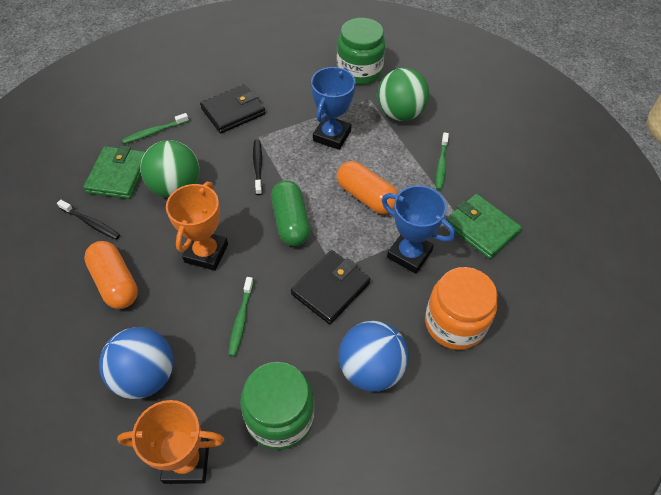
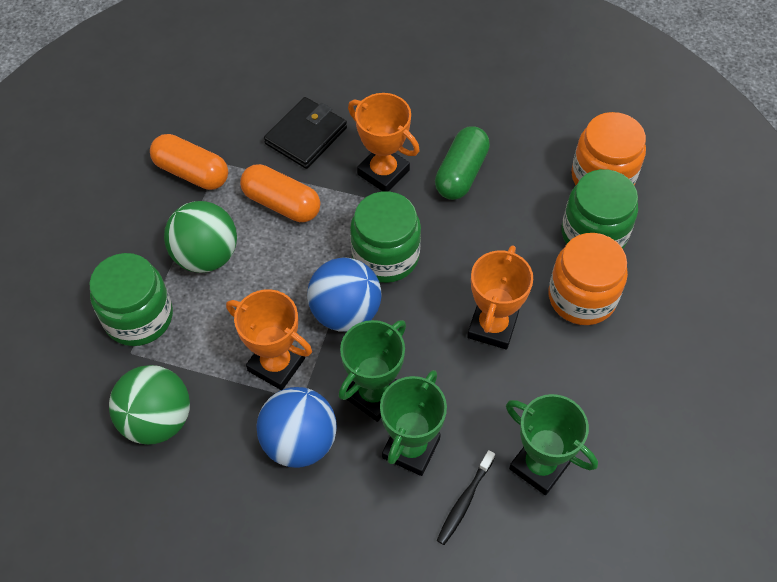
black toothbrush: [57,200,120,240] [253,139,263,195] = 2 -> [437,450,495,545] = 1
black wallet: [200,84,265,134] [291,250,370,324] = 2 -> [264,97,347,169] = 1
blue trophy: [311,67,356,150] [382,185,455,274] = 2 -> none = 0
green jar: [240,362,314,450] [337,18,386,85] = 2 -> [90,253,173,346] [350,191,421,283] [562,169,638,249] = 3
green toothbrush: [122,113,189,144] [228,277,254,356] [436,132,449,190] = 3 -> none = 0
green trophy: none = 0 -> [339,320,406,422] [380,370,447,476] [506,394,598,495] = 3
green wallet: [83,146,145,199] [446,194,522,259] = 2 -> none = 0
orange jar: [425,267,497,350] = 1 -> [548,233,628,325] [571,112,646,186] = 2
orange trophy: [117,400,224,484] [166,182,228,271] = 2 -> [226,289,312,390] [348,93,420,191] [467,245,533,350] = 3

